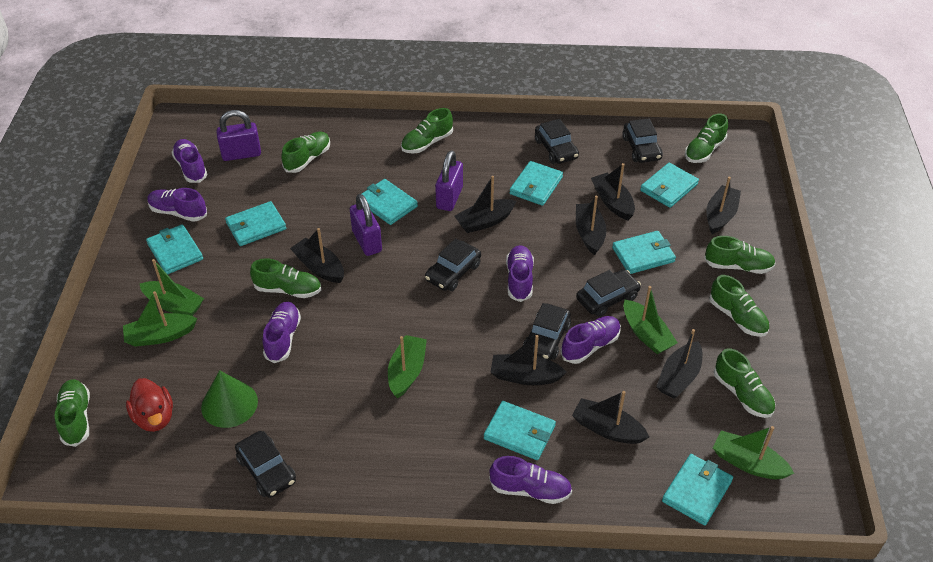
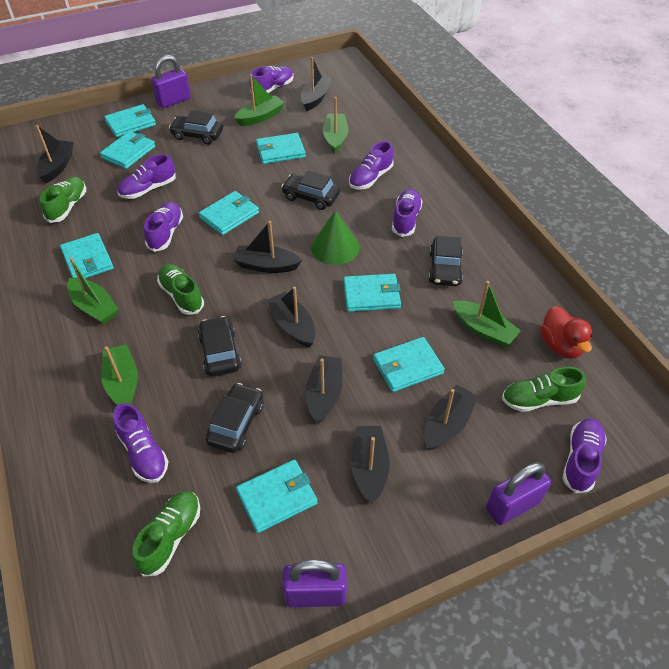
black boat: [290,228,344,283] [454,176,516,233] [490,335,567,385] [572,391,649,444] [576,196,607,255] [591,163,635,220] [656,329,702,399] [706,177,741,234] = 8 -> [36,125,74,183] [233,221,302,273] [267,287,315,348] [301,57,332,111] [306,355,342,424] [351,426,390,504] [424,385,478,451] = 7
black car: [235,431,296,498] [425,238,481,291] [523,303,571,360] [535,119,579,164] [576,269,641,317] [622,118,663,163] = 6 -> [169,110,223,145] [198,316,242,377] [206,383,264,453] [281,170,340,210] [429,236,463,286] = 5
green shoe: [54,379,90,447] [250,258,321,298] [281,131,330,173] [401,108,453,153] [685,114,728,163] [704,236,776,274] [709,275,769,337] [714,348,775,418] = 8 -> [40,177,86,223] [132,491,200,577] [157,264,204,315] [502,367,586,412] = 4
purple shoe: [147,188,207,222] [172,139,208,183] [263,302,301,363] [489,456,572,504] [506,245,534,302] [561,316,621,364] = 6 -> [113,403,168,483] [118,154,176,199] [144,202,183,252] [249,66,294,93] [349,141,394,189] [392,189,423,237] [562,418,607,493] = 7

